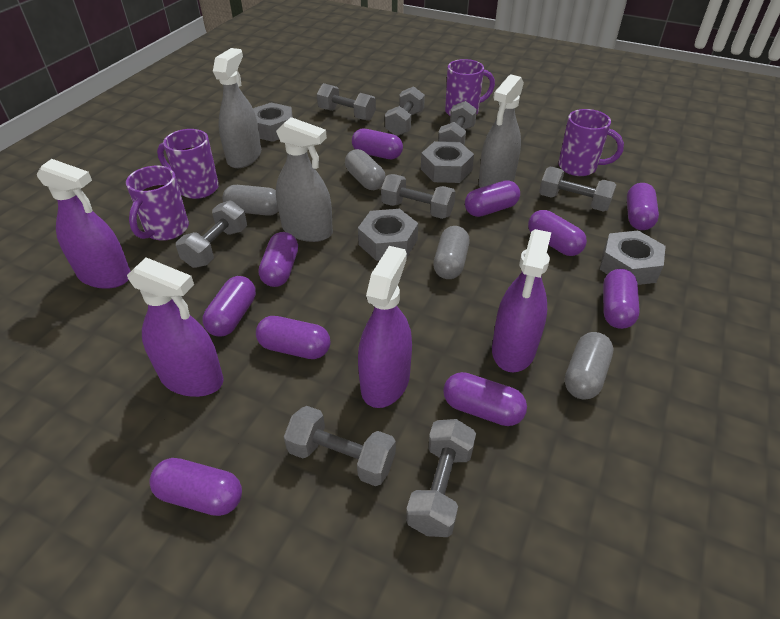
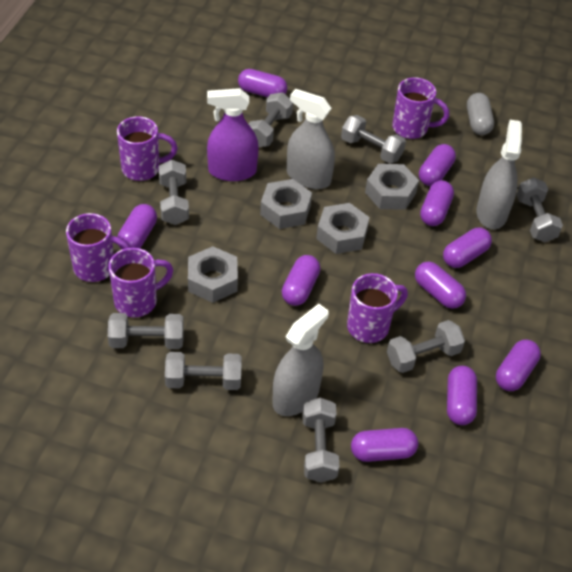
grey capsule: [222,185,279,216] [345,149,386,190] [433,226,469,279] [565,332,613,399] = 4 -> [467,93,494,135] = 1
purple mug: [126,166,189,241] [157,129,219,199] [445,59,495,116] [558,109,624,176] = 4 -> [66,213,131,282] [109,248,173,317] [117,116,178,181] [347,273,408,343] [392,77,449,139] = 5
purple spray bottle: [37,159,131,289] [127,258,224,397] [358,246,412,408] [492,229,551,372] = 4 -> [207,88,259,181] = 1

